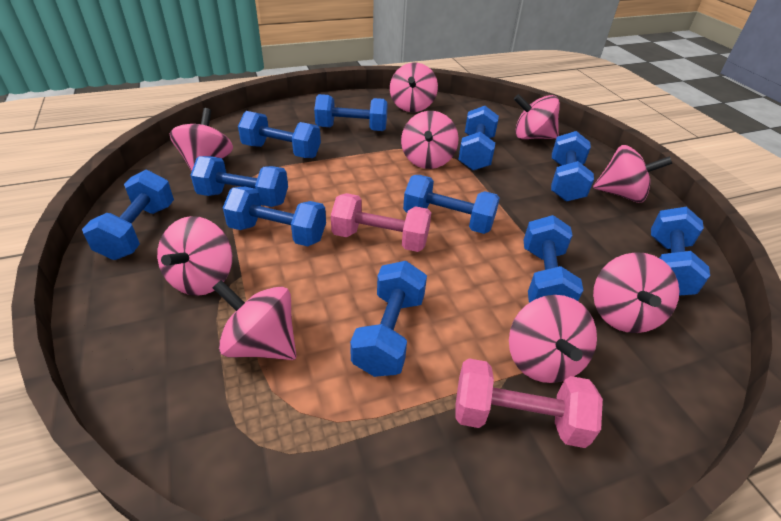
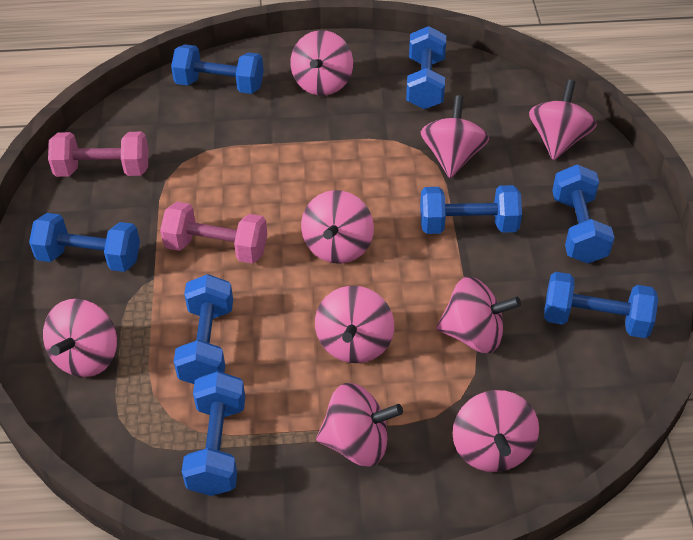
blue dumbbell: [82,170,174,260] [191,156,288,207] [223,186,326,246] [238,111,321,158] [314,94,388,131] [350,261,427,377] [403,175,500,234] [458,106,499,170] [524,215,583,302] [551,131,594,202] [651,207,710,296] = 11 -> [29,213,140,272] [171,44,264,94] [174,274,233,384] [182,371,245,496] [406,26,446,109] [420,185,522,234] [544,272,658,338] [552,165,615,263] = 8

